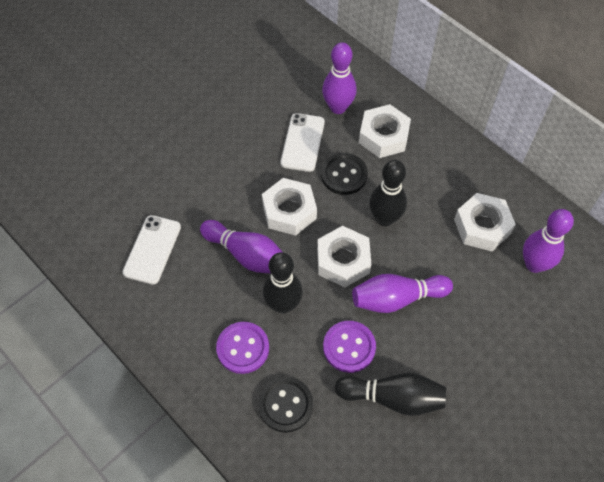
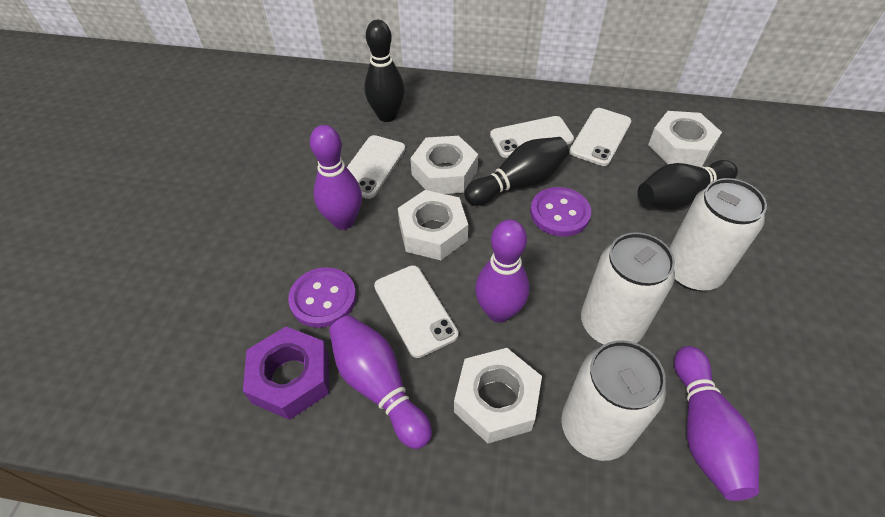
black button: [258,377,313,433] [321,153,368,195] = 2 -> none = 0
purple nut: none = 0 -> [243,326,329,420] = 1
white can: none = 0 -> [561,340,666,461] [581,232,675,345] [669,178,767,291] = 3
white phone: [123,215,181,285] [281,113,325,172] = 2 -> [347,135,405,199] [374,265,458,358] [490,116,574,158] [570,108,631,166] = 4

